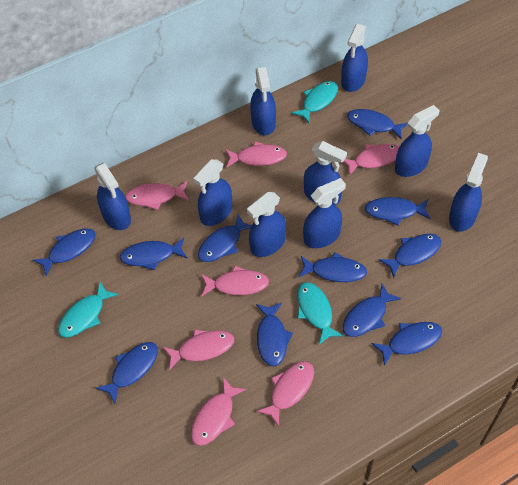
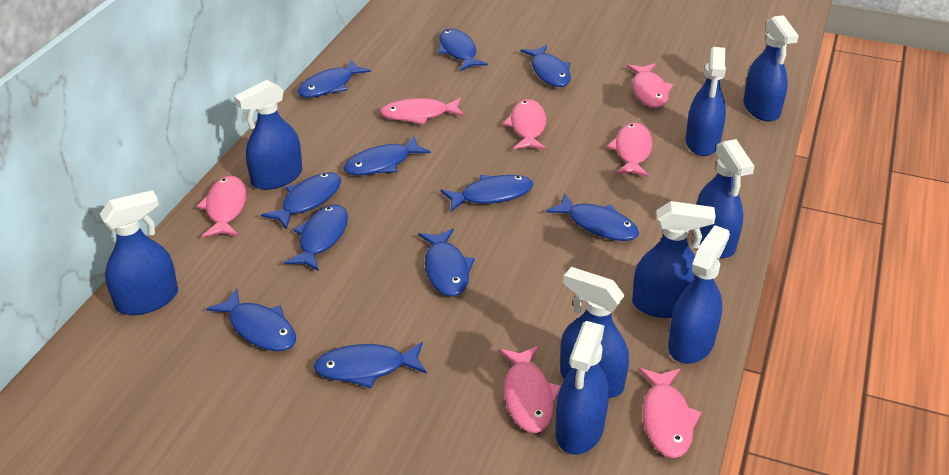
turquoise fish: [58,282,118,338] [291,81,338,123] [297,282,343,345] = 3 -> none = 0

